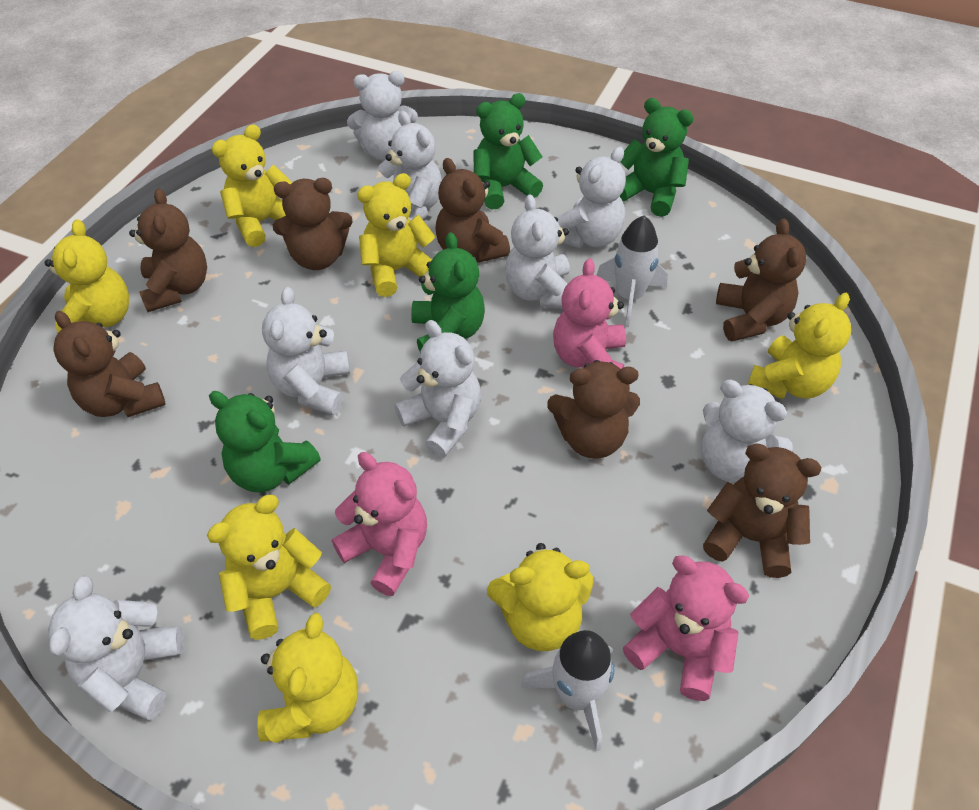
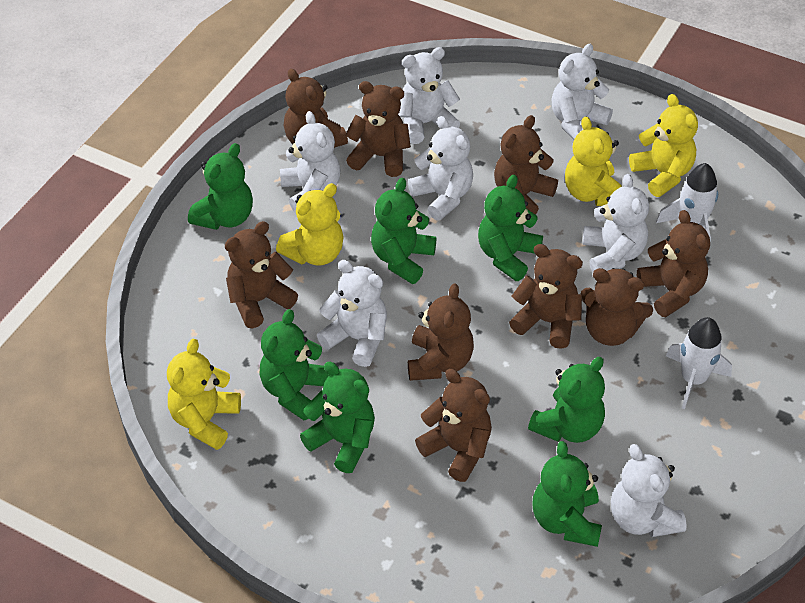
brown teddy bear: [53,311,166,417] [129,188,207,312] [273,178,352,270] [435,158,510,263] [547,360,640,459] [703,443,821,578] [716,219,806,341] = 7 -> [225,221,298,328] [284,69,348,148] [345,81,411,177] [408,283,474,381] [415,369,492,482] [494,115,558,215] [509,244,583,349] [581,268,653,346] [637,210,710,317] = 9
green teddy bear: [209,391,321,492] [411,232,485,352] [474,93,543,210] [620,98,694,217] = 4 -> [188,143,253,230] [259,309,330,420] [300,362,375,473] [371,178,436,284] [478,175,543,281] [528,357,605,443] [532,441,602,547] = 7
pink teddy bear: [332,452,427,596] [553,259,626,369] [623,556,749,701] = 3 -> none = 0
white teddy bear: [48,576,184,720] [262,287,350,415] [347,71,418,161] [378,111,442,221] [395,320,481,458] [505,194,570,309] [557,147,626,248] [701,380,793,483] = 8 -> [280,111,340,213] [317,260,387,367] [398,47,460,144] [408,116,473,221] [552,44,613,139] [583,174,649,272] [611,444,687,537] = 7
yellow teddy bear: [45,220,129,333] [207,495,331,640] [212,124,293,247] [257,613,358,743] [357,173,436,297] [487,543,594,651] [748,293,851,399] = 7 -> [167,339,241,450] [276,183,344,265] [565,116,621,206] [629,94,698,197] = 4

